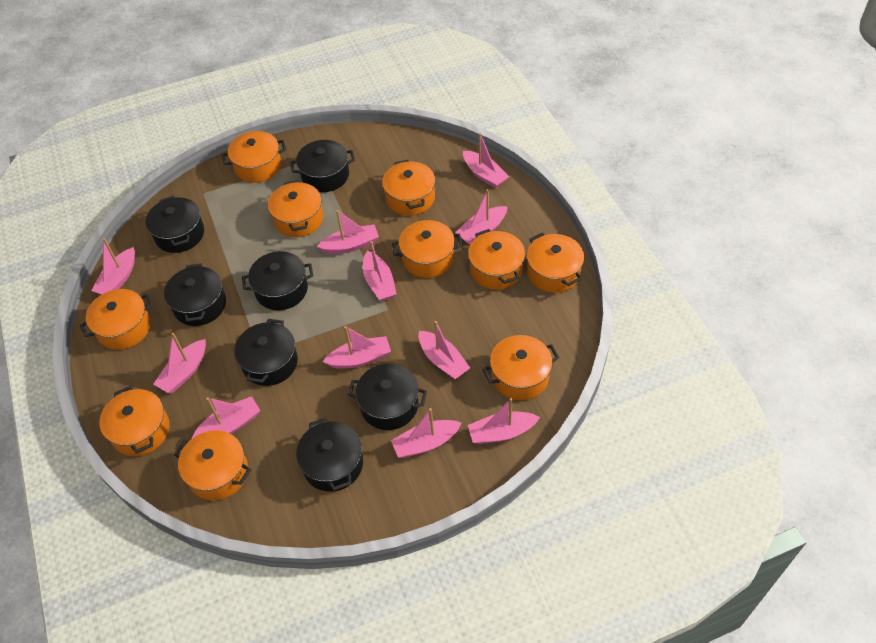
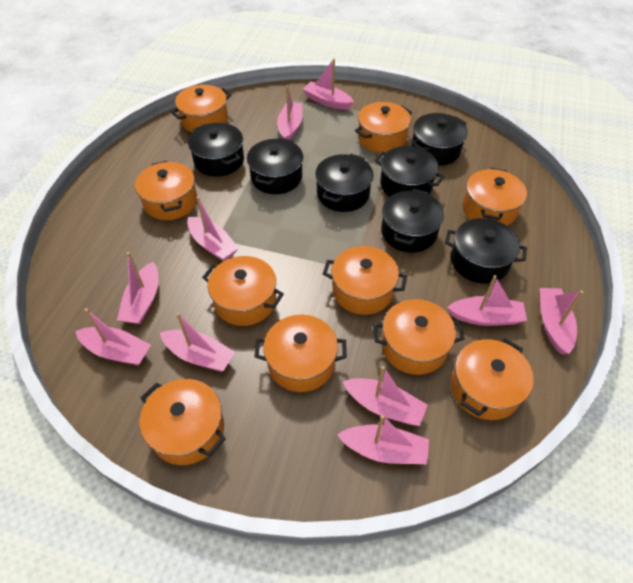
pink boat: [91,238,135,294] [153,333,206,393] [192,396,261,438] [317,210,379,254] [323,326,391,369] [363,241,397,301] [391,408,462,458] [419,321,470,380] [456,189,508,245] [463,133,509,188] [468,398,540,444] = 11 -> [75,308,151,366] [117,252,158,324] [160,312,235,372] [187,196,239,261] [277,85,302,140] [303,58,354,110] [337,415,429,464] [343,366,428,426] [447,275,527,326] [540,288,584,355] = 10

